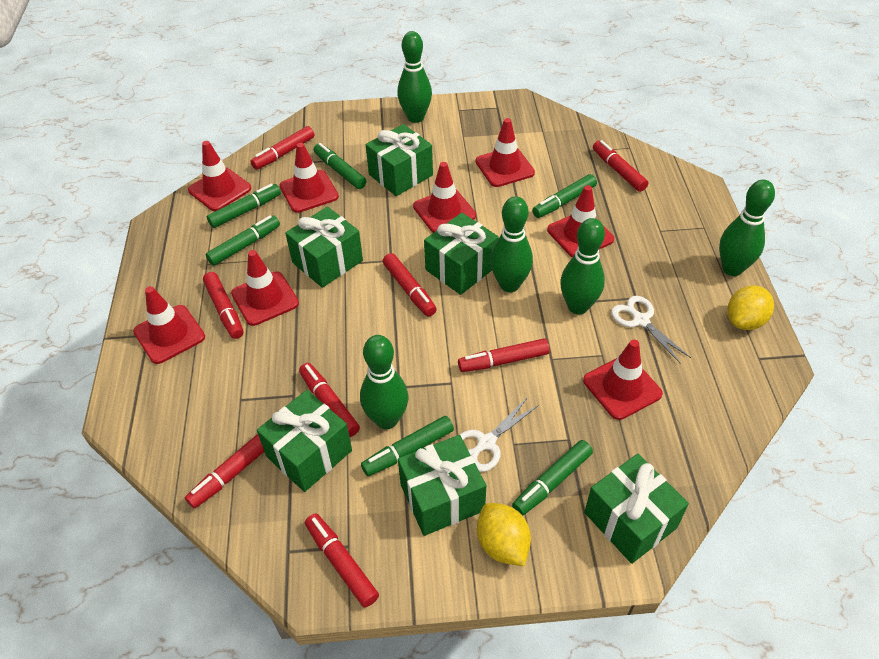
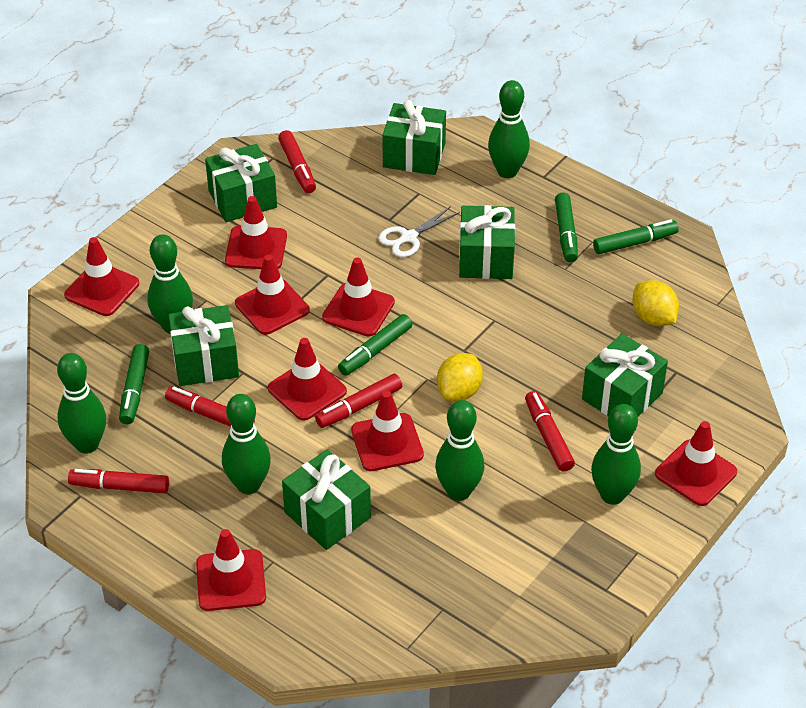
green bowling pin: [360,335,409,429] [397,31,432,123] [490,196,533,292] [560,218,605,314] [719,180,775,276] = 5 -> [57,353,106,454] [147,234,193,334] [222,394,271,494] [435,400,484,501] [488,80,530,178] [591,404,641,505] = 6
green marker: [205,216,280,266] [207,184,281,228] [314,143,366,189] [361,416,454,476] [512,440,593,516] [532,174,597,218] = 6 -> [119,344,149,424] [338,314,412,376] [555,193,578,262] [593,220,679,254] = 4
red marker: [185,434,264,508] [203,272,244,339] [250,126,314,170] [299,363,360,437] [305,513,379,608] [383,253,437,316] [458,338,550,372] [593,140,648,192] = 8 -> [68,469,169,493] [165,386,255,427] [278,130,316,193] [315,374,402,428] [525,391,575,472] = 5
white scissors: [459,397,539,472] [611,296,691,363] = 2 -> [378,206,460,257] = 1

